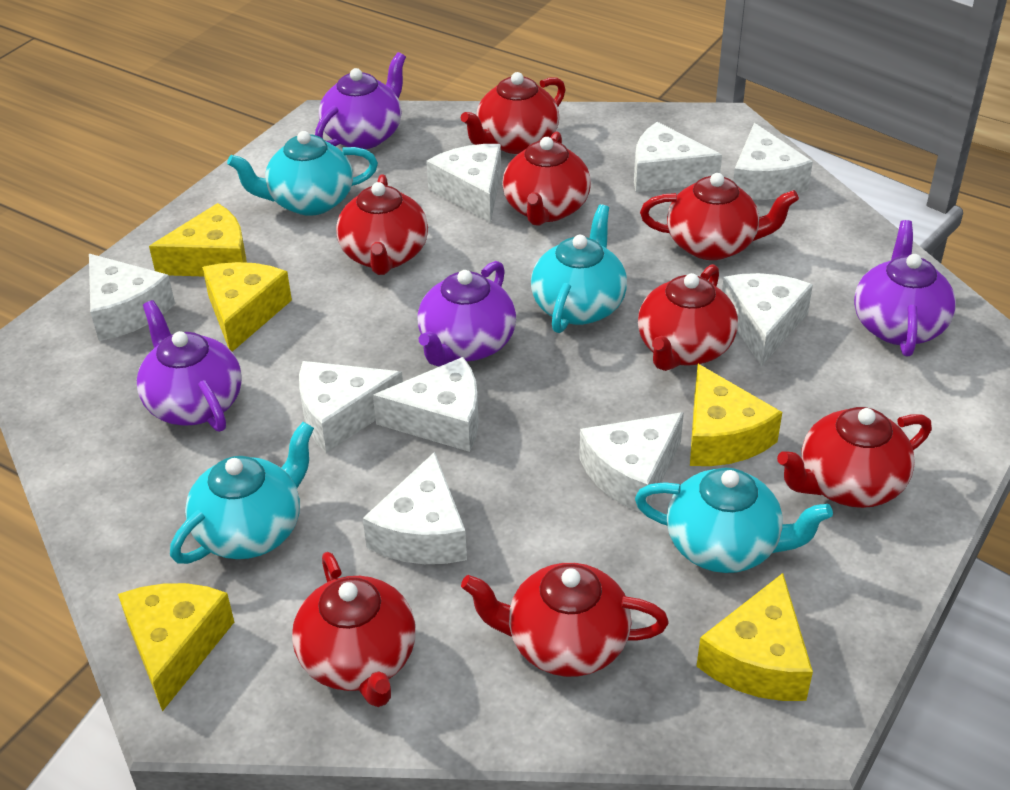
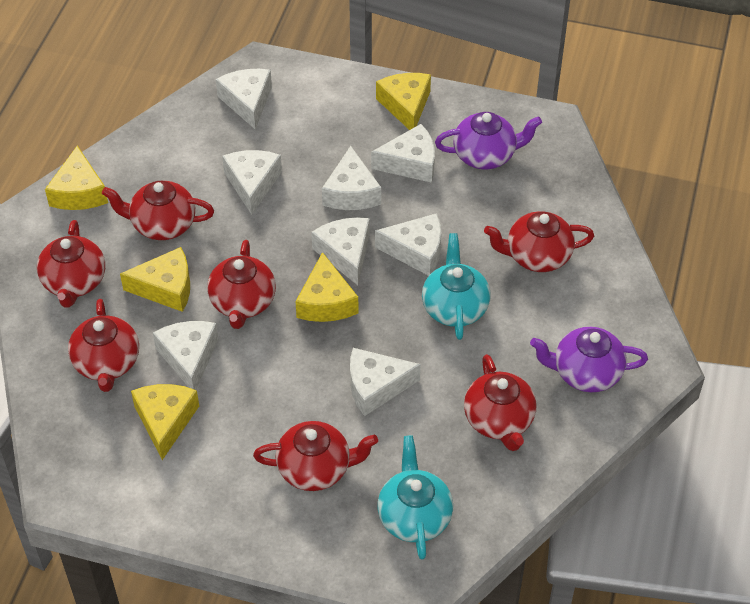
purple teapot: [137,300,242,432] [315,52,406,149] [417,261,516,367] [854,220,956,356] = 4 -> [435,112,542,169] [530,327,648,392] = 2
red teapot: [292,552,416,707] [336,174,428,275] [461,72,566,154] [461,563,669,677] [502,132,591,226] [638,264,738,371] [640,173,799,260] [777,407,932,508] = 8 -> [37,220,105,308] [68,299,139,392] [102,181,214,240] [207,240,276,329] [253,421,378,491] [464,354,536,451] [484,211,594,272] = 7
turquoise teapot: [170,422,314,564] [227,131,378,216] [531,204,627,333] [635,468,833,573] = 4 -> [378,435,453,560] [422,233,491,340] = 2
white cheese: [89,254,175,341] [299,361,403,453] [363,452,467,564] [373,357,479,452] [426,144,501,223] [579,412,684,514] [634,122,722,192] [722,273,813,367] [733,123,813,200] = 9 -> [153,321,218,390] [216,69,272,129] [222,150,282,215] [311,217,370,285] [322,146,381,210] [350,348,421,416] [371,124,435,183] [375,213,441,276] = 8

